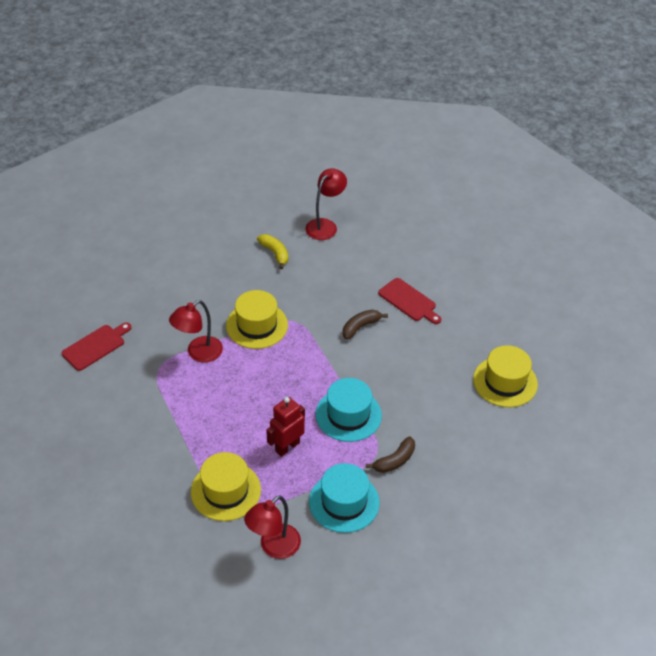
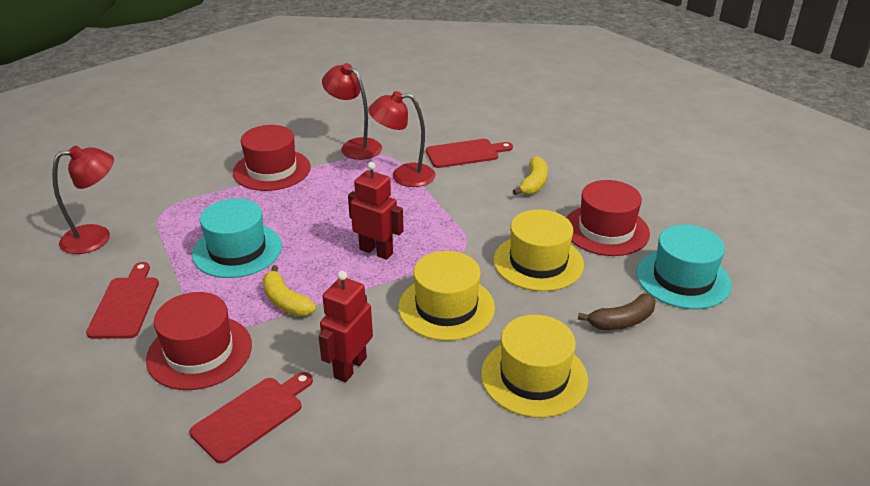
brown banana: [343,310,388,340] [366,436,415,473] = 2 -> [578,294,656,330] = 1
red cutting board: [62,322,131,371] [378,278,441,324] = 2 -> [86,262,159,339] [190,372,313,463] [426,139,513,168] = 3
red hat: none = 0 -> [146,292,252,390] [233,125,310,191] [566,180,650,256] = 3
red robot: [266,397,305,457] = 1 -> [318,271,373,382] [348,162,404,260] = 2
yellow banana: [257,234,288,269] = 1 -> [263,265,316,316] [513,156,548,195] = 2

